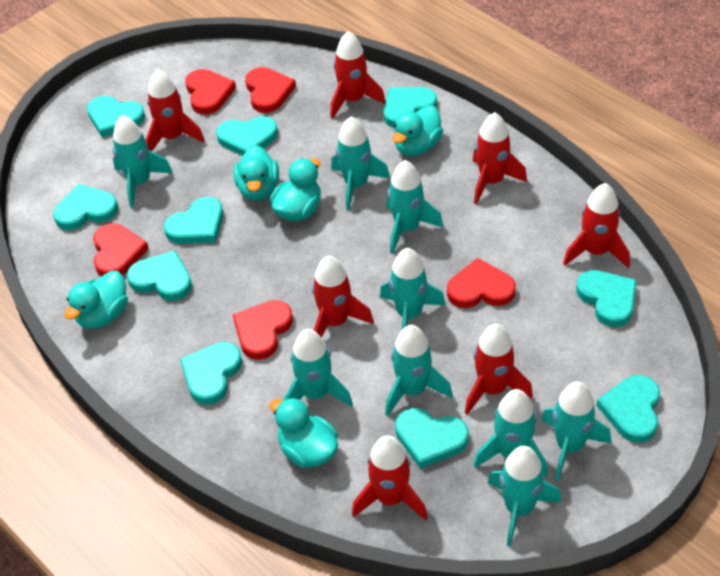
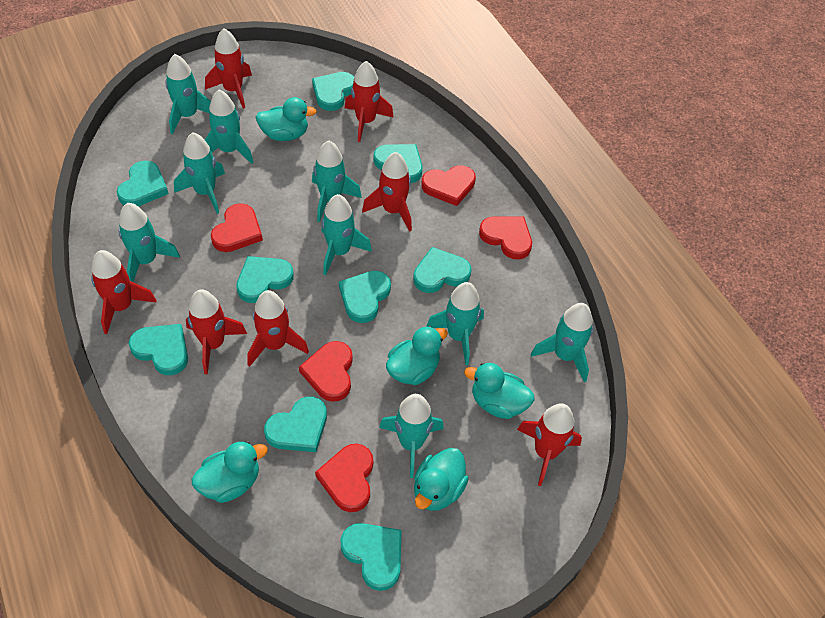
turquoise heart: [53,184,118,230] [87,95,145,137] [127,250,192,301] [164,197,223,244] [180,342,242,405] [216,116,278,156] [383,87,437,128] [395,408,469,469] [576,270,636,327] [597,375,660,443] = 10 -> [117,161,169,206] [129,324,188,375] [236,256,294,303] [264,397,327,452] [312,72,354,111] [339,271,391,323] [341,523,401,591] [373,144,423,183] [413,247,472,293] = 9

